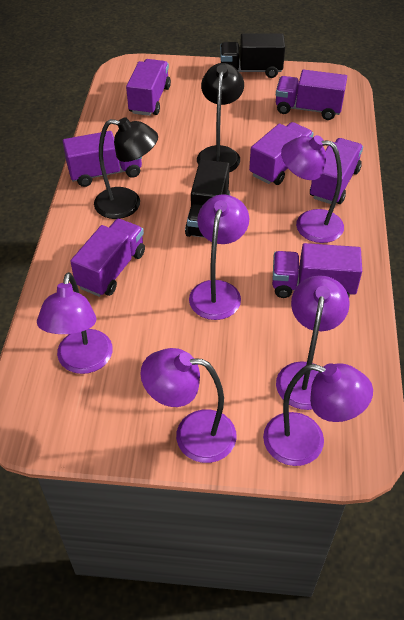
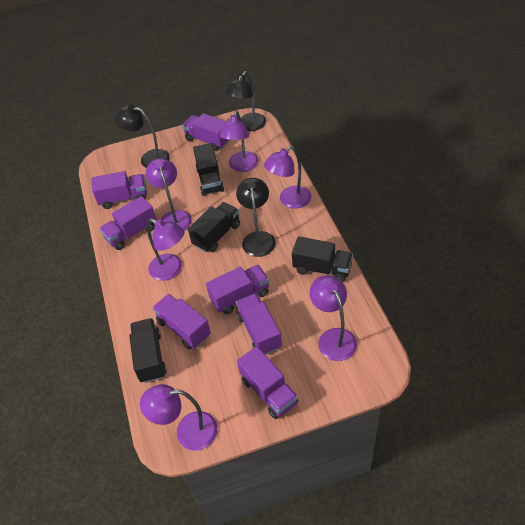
black lamp: [94,117,158,219] [197,63,244,172] = 2 -> [115,105,170,168] [225,71,266,131] [236,178,275,257] = 3
black truck: [185,160,230,238] [220,33,285,78] = 2 -> [129,318,167,383] [188,202,240,253] [193,143,224,196] [292,236,353,282] = 4

